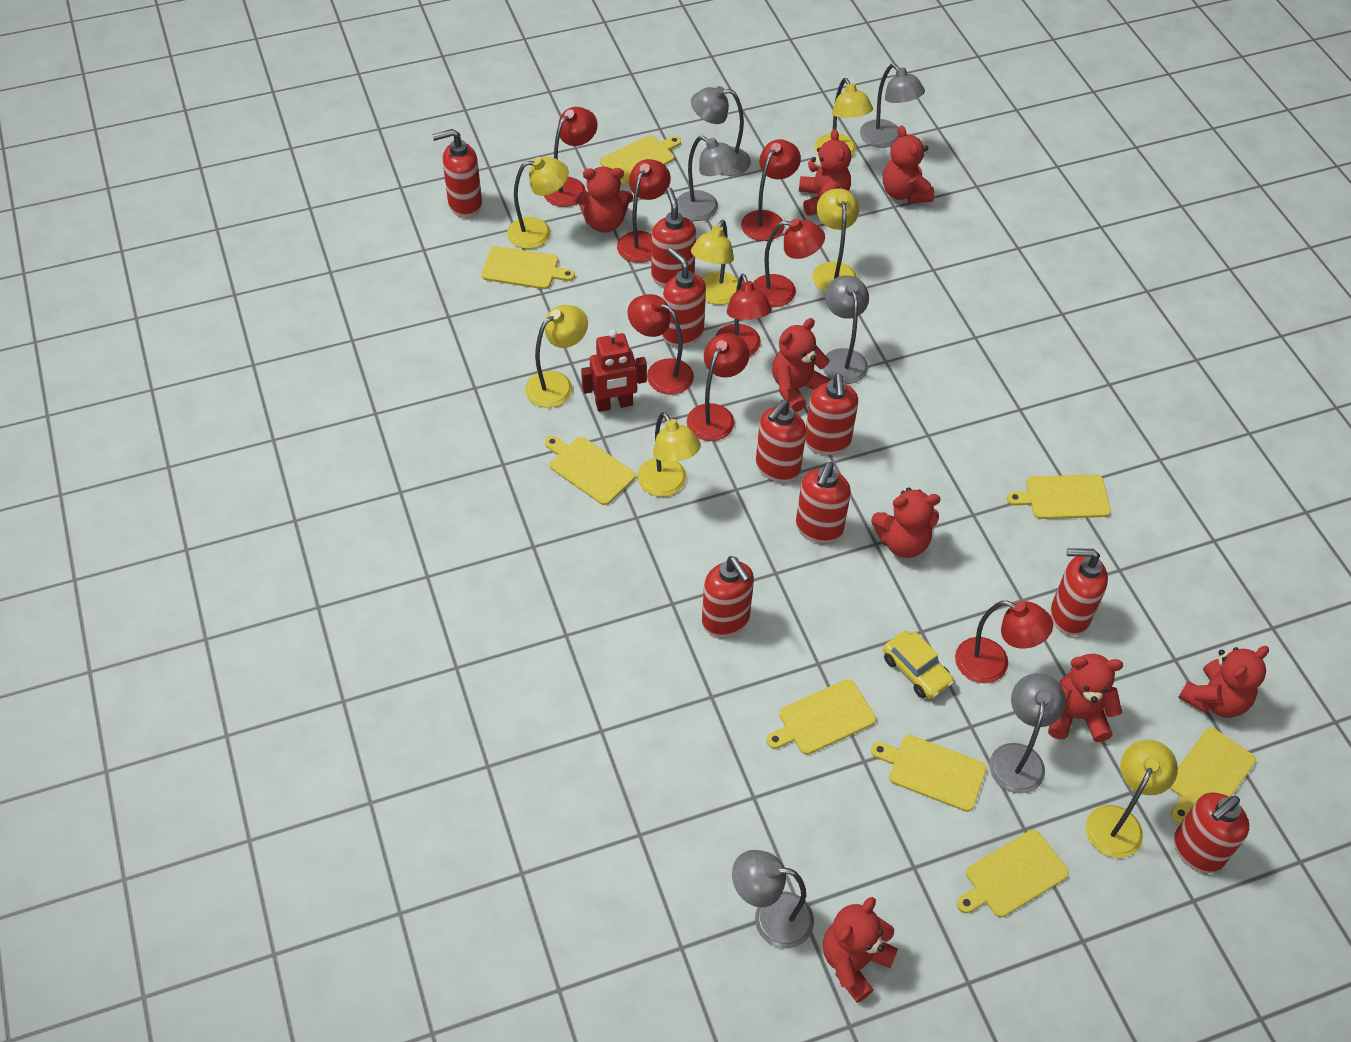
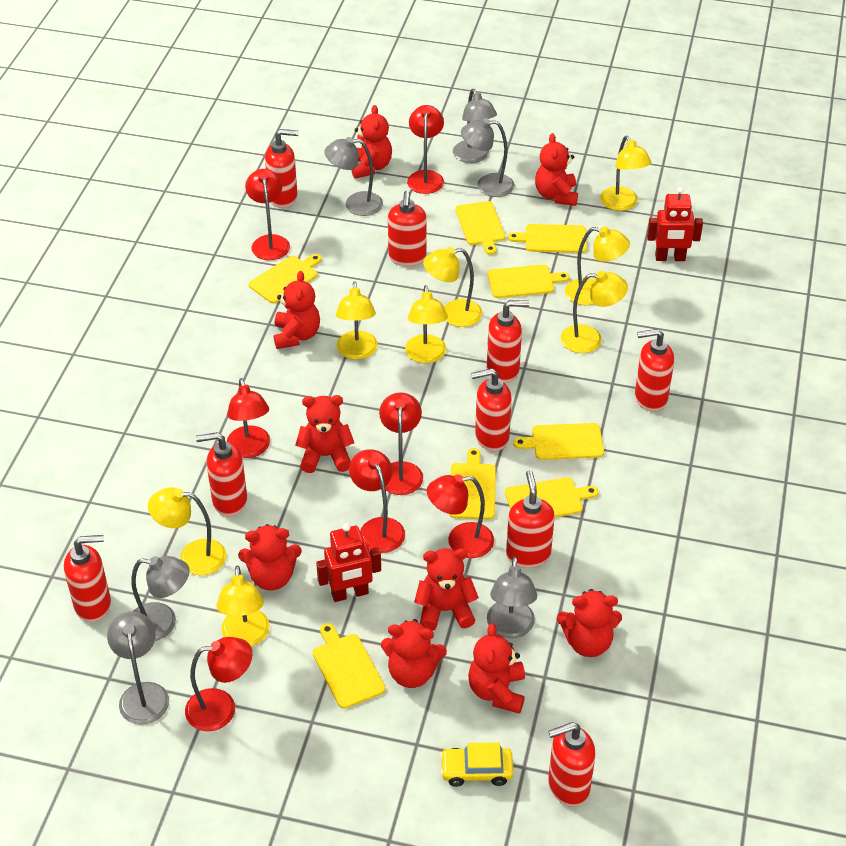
red lamp: [544,107,598,207] [617,159,671,263] [627,294,694,395] [687,333,750,441] [716,274,772,357] [741,139,801,241] [753,219,825,307] [955,601,1053,683] = 8 -> [185,637,252,731] [227,378,270,458] [245,169,290,260] [349,449,405,553] [379,392,423,495] [407,105,444,194] [427,474,494,558] = 7
red robot: [581,330,647,412] = 1 -> [316,523,381,602] [647,187,703,261] = 2
red teddy bear: [575,166,633,233] [772,318,831,412] [799,129,851,216] [823,897,898,1003] [871,488,941,558] [883,125,934,203] [1048,654,1123,742] [1178,646,1269,718] = 8 -> [238,524,302,590] [274,271,320,349] [295,395,354,473] [351,105,392,179] [381,619,447,688] [414,548,479,631] [468,623,525,714] [535,133,578,206] [557,589,622,657] = 9
yellow lamp: [507,157,569,249] [525,305,588,408] [637,412,701,497] [691,220,738,305] [812,188,859,292] [815,78,873,157] [1086,740,1178,858] = 7 -> [148,487,226,575] [216,566,270,646] [336,281,378,360] [405,285,448,363] [423,247,482,327] [561,271,628,353] [565,227,630,305] [600,136,652,211] = 8

